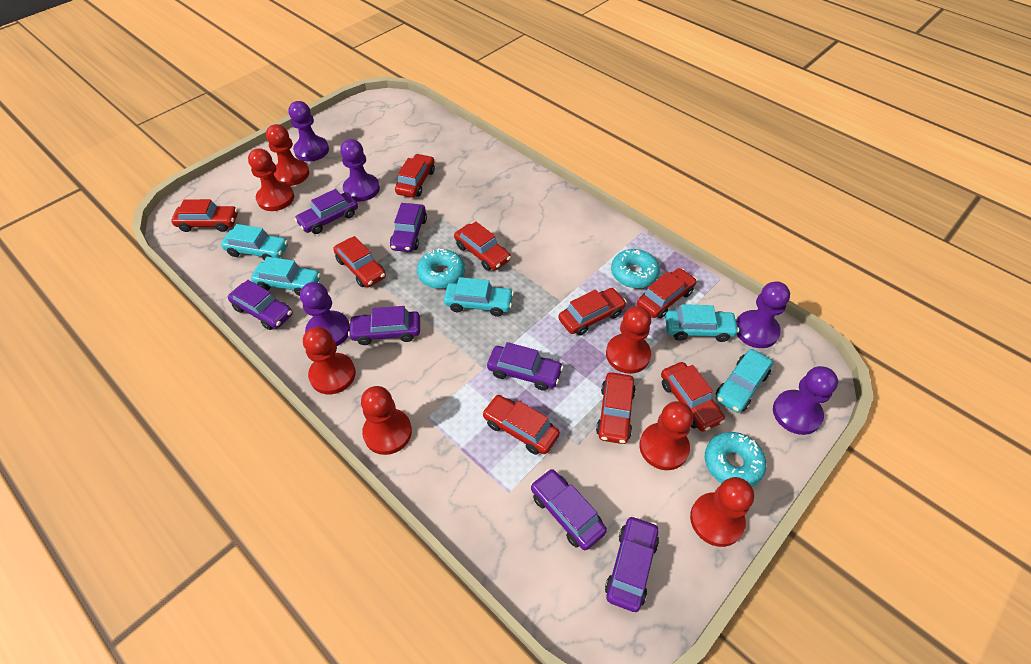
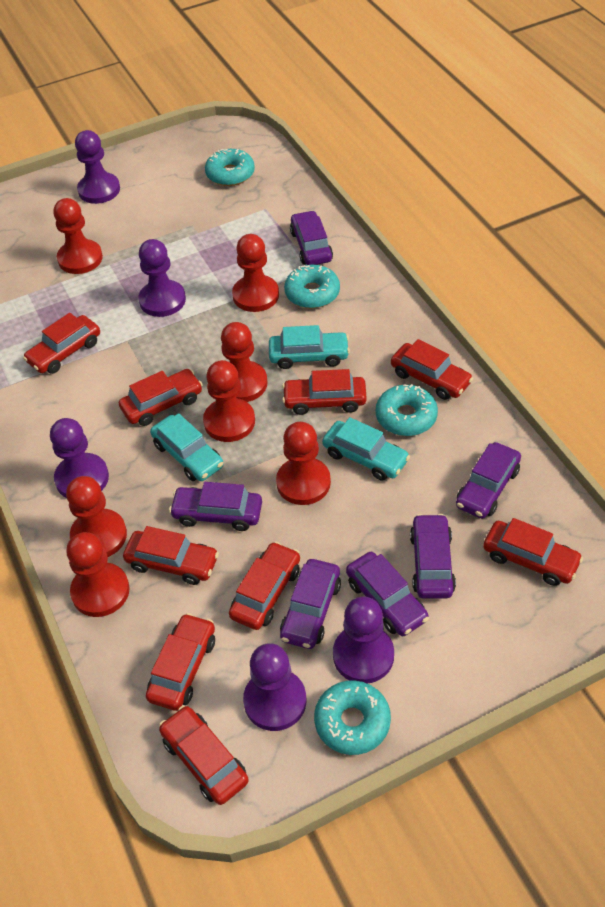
purple car: [228,280,293,330] [294,189,358,234] [348,306,420,345] [390,203,427,252] [487,342,563,391] [531,469,607,550] [605,515,659,612] = 7 -> [169,482,262,531] [280,559,341,649] [290,210,333,265] [346,552,429,636] [410,514,456,599] [456,442,521,519] = 6
turquoise car: [221,224,288,260] [251,257,321,296] [444,277,514,317] [665,304,739,342] [716,349,773,413] = 5 -> [150,413,224,481] [269,325,350,369] [322,417,410,481] = 3
turquoise donut: [417,248,465,289] [611,249,660,288] [705,432,766,487] = 3 -> [205,149,255,186] [284,265,340,309] [314,680,391,755] [376,384,438,436] = 4

